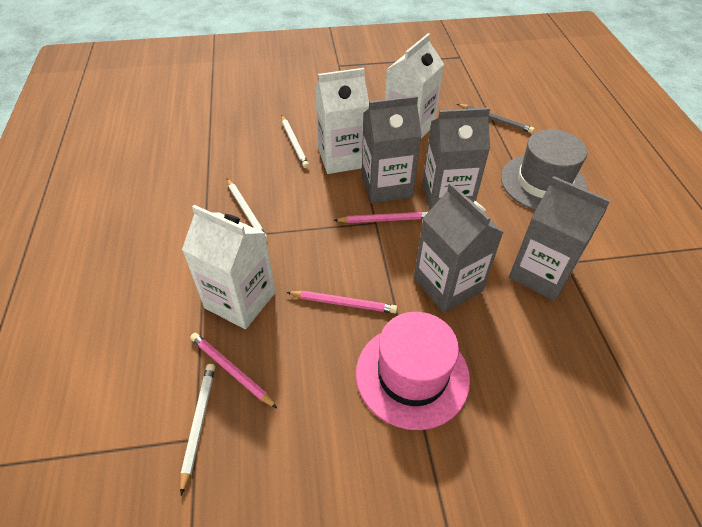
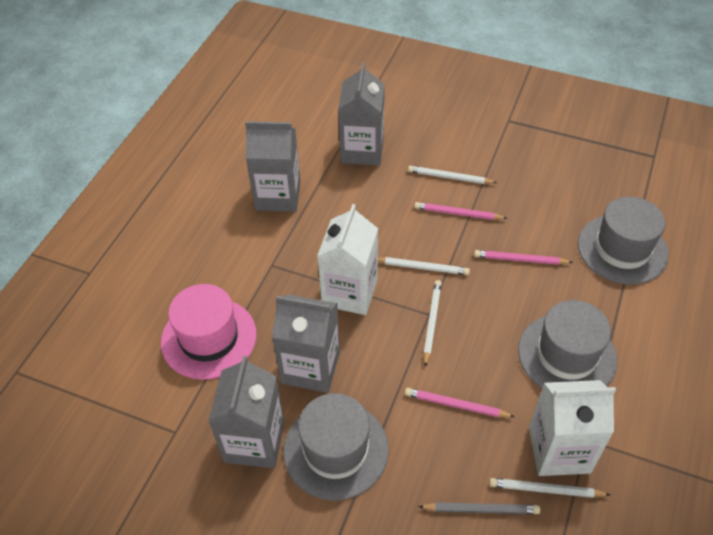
grey hat: [501,129,588,210] = 1 -> [283,393,389,500] [518,300,617,388] [578,197,669,285] = 3
white carton: [182,205,275,329] [315,68,369,174] [385,33,444,138] = 3 -> [317,204,378,315] [529,380,616,476] = 2
white pencil: [180,364,215,495] [227,179,267,239] [281,115,309,168] = 3 -> [378,257,470,275] [408,166,497,184] [423,280,442,367] [489,478,610,498] = 4

